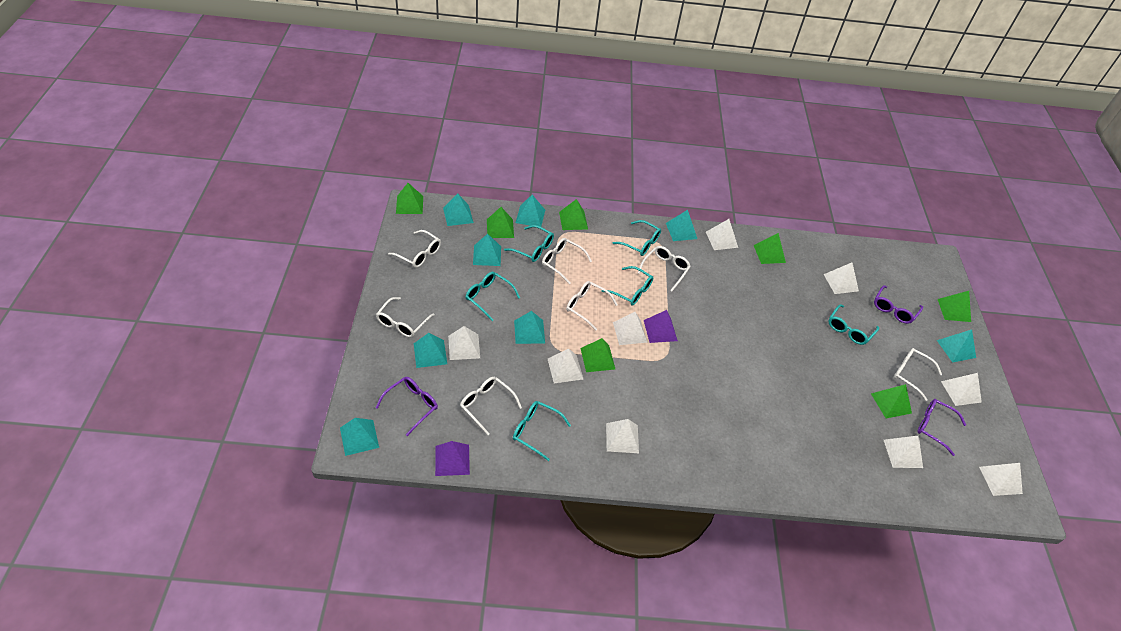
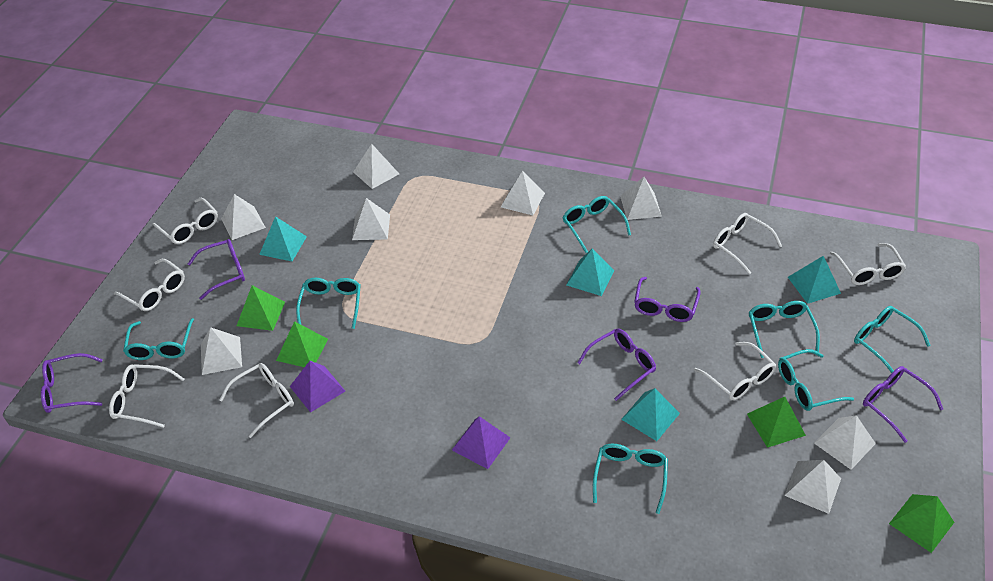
green pyramid: [396,183,423,214] [487,207,514,238] [559,199,588,230] [580,338,615,372] [754,233,786,264] [871,384,912,418] [938,291,971,322] = 7 -> [237,285,285,331] [276,321,328,367] [747,397,806,448] [889,494,954,553] = 4
purple glasses: [376,377,438,436] [874,285,923,324] [917,399,966,456] = 3 -> [41,353,103,413] [188,239,245,300] [577,329,656,401] [634,277,701,322] [863,366,943,443] = 5
turquoise glasses: [466,272,520,321] [504,225,554,262] [513,401,571,461] [602,266,653,306] [612,220,661,256] [828,304,879,345] = 6 -> [123,318,194,360] [296,278,361,329] [563,196,631,253] [593,444,668,514] [749,301,820,358] [778,349,854,411] [854,306,931,373] = 7
turquoise pyramid: [340,418,379,456] [414,333,447,368] [443,194,474,226] [473,234,501,266] [514,311,545,344] [516,195,545,227] [666,210,697,241] [937,330,976,363] = 8 -> [259,216,307,261] [566,249,614,296] [621,388,680,441] [788,256,841,304] = 4
white pyramid: [448,326,480,360] [548,349,583,383] [606,419,639,453] [613,312,648,345] [706,219,738,250] [824,263,859,294] [884,435,923,468] [941,373,982,406] [979,463,1023,496] = 9 -> [201,327,242,375] [221,194,266,240] [352,198,390,240] [353,144,399,189] [501,171,545,215] [620,177,662,220] [784,460,841,514] [814,415,876,470] = 8

